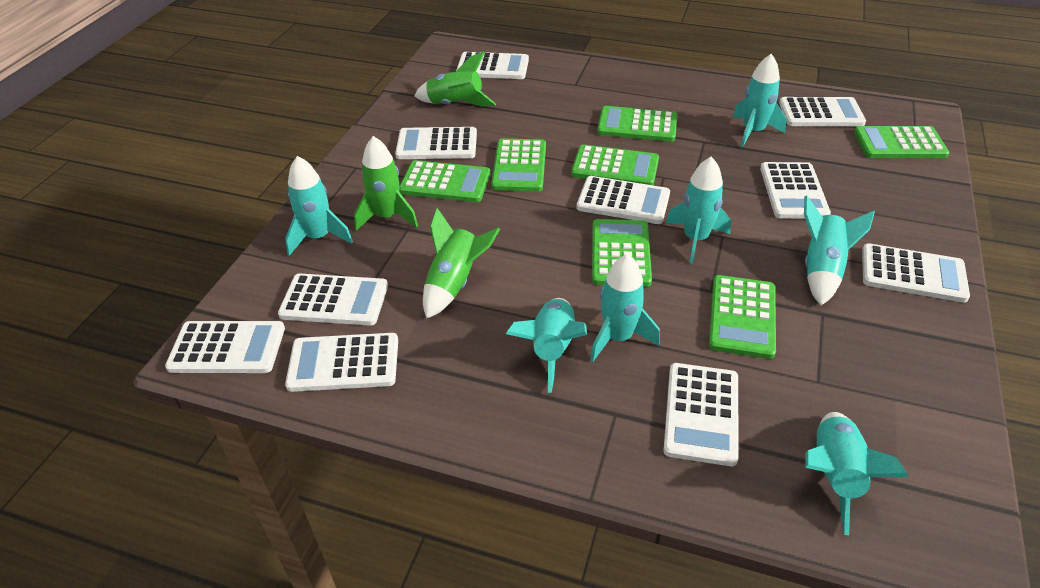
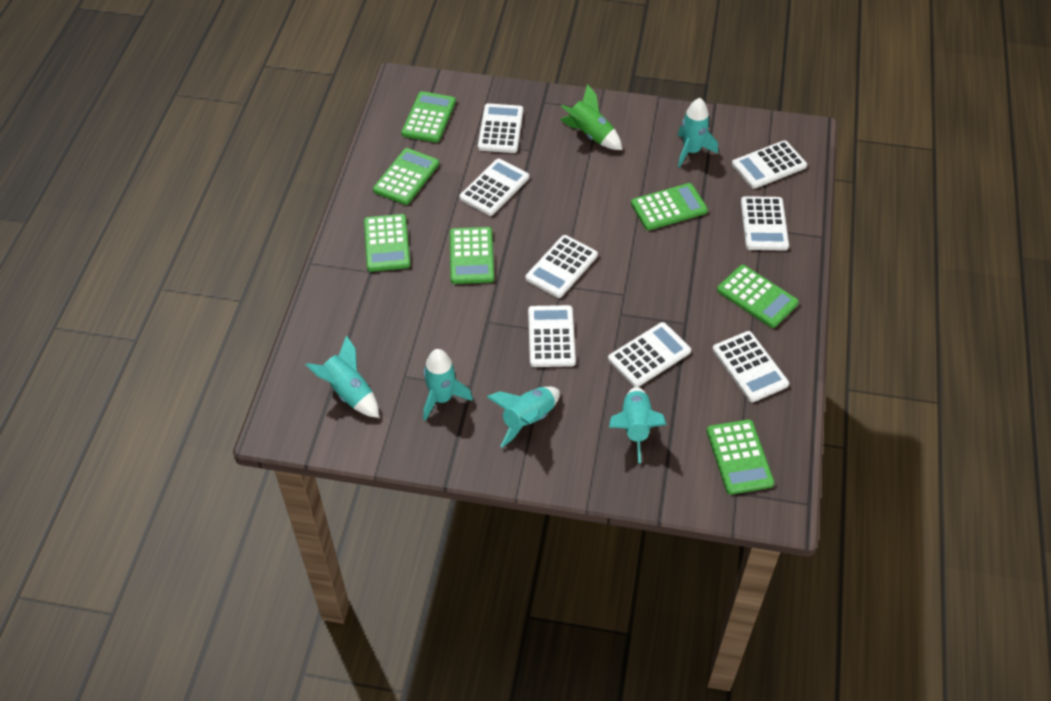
green rocket: [354,136,418,231] [414,51,496,107] [423,208,500,319] = 3 -> [560,84,622,150] = 1
turquoise rocket: [285,156,353,256] [506,298,587,393] [590,254,660,362] [666,157,731,263] [732,54,787,148] [804,196,875,305] [805,412,909,535] = 7 -> [306,335,379,418] [423,349,473,421] [487,387,560,447] [609,387,667,464] [678,98,718,168] = 5
white calculator: [165,321,285,373] [278,273,388,326] [285,333,398,392] [395,127,477,159] [456,52,529,79] [577,176,670,224] [663,363,739,466] [760,162,831,219] [779,97,866,126] [862,243,970,303] = 10 -> [459,159,529,216] [478,103,523,153] [525,235,598,298] [528,305,576,367] [608,322,691,387] [712,331,789,402] [732,140,807,189] [741,196,789,251] = 8

